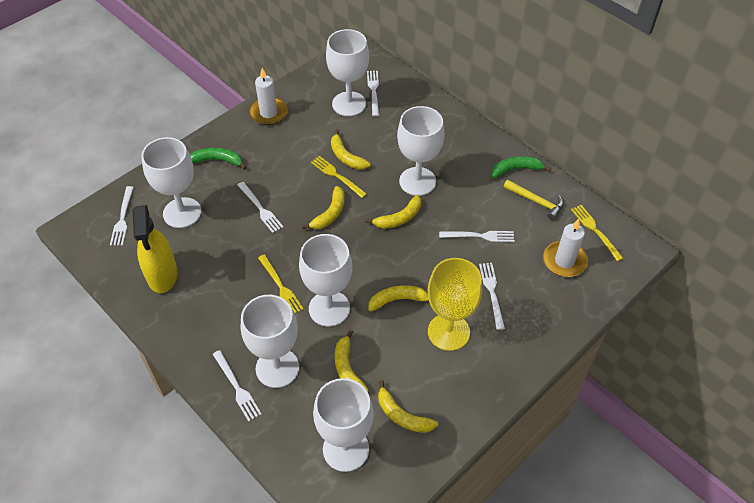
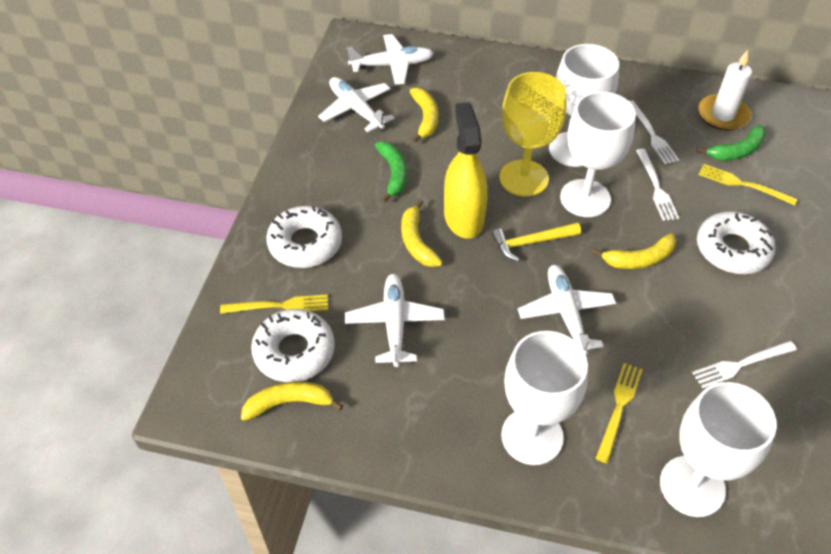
white candle: [249,68,288,125] [543,219,588,277] = 2 -> [698,50,752,131] = 1
white donut: none = 0 -> [251,309,335,382] [266,206,342,268] [697,211,776,274] = 3
white fork: [110,186,134,246] [212,350,262,422] [237,182,283,233] [367,71,379,117] [439,231,515,242] [479,263,505,330] = 6 -> [629,101,679,164] [636,149,679,221] [692,341,797,388] = 3
white goblet: [141,137,202,228] [241,295,299,388] [299,234,352,327] [313,378,374,472] [326,29,369,116] [397,106,444,196] = 6 -> [501,331,588,465] [549,44,619,167] [560,92,636,217] [660,382,777,517] = 4
white plane: none = 0 -> [318,77,395,132] [345,274,445,367] [347,34,434,85] [518,265,616,355] = 4
yellow banana: [302,186,345,229] [331,129,371,169] [335,330,369,392] [365,195,421,229] [368,285,429,312] [378,380,438,433] = 6 -> [241,382,343,421] [401,200,443,267] [409,88,438,143] [592,233,677,269] = 4

